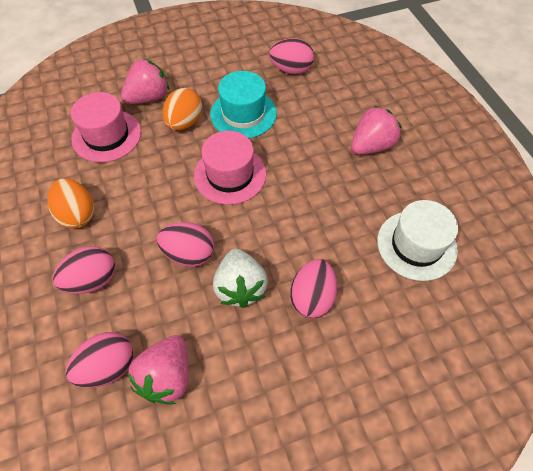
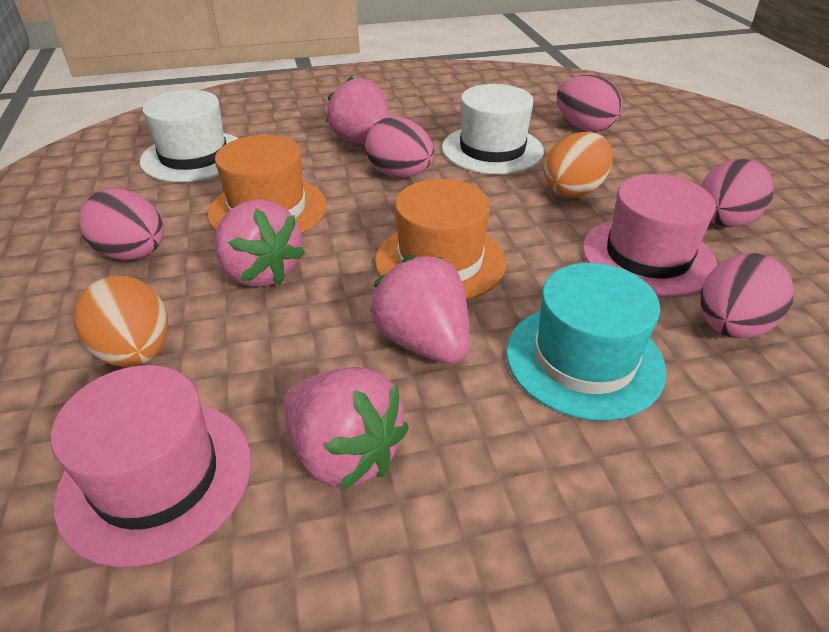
orange hat: none = 0 -> [208,135,327,234] [375,179,506,300] = 2
pink strawberry: [121,58,169,104] [127,335,189,405] [351,106,401,155] = 3 -> [215,199,305,287] [283,367,409,490] [326,76,390,144] [370,255,470,365] = 4
white hat: [377,200,458,281] = 1 -> [140,90,239,182] [442,84,544,174] = 2
white strawberry: [213,249,268,308] = 1 -> none = 0

